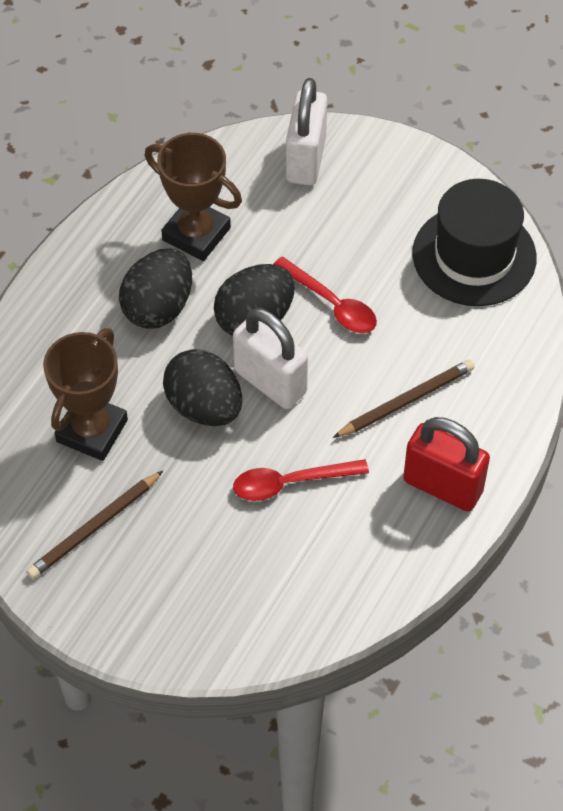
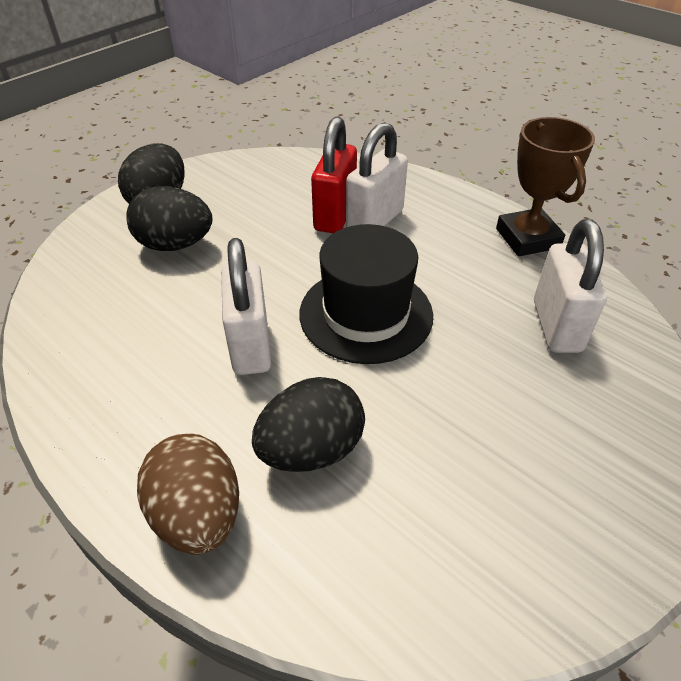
brown egg: none = 0 -> [137,434,239,555] = 1
brown pencil: [27,471,163,579] [333,360,475,438] = 2 -> none = 0
brown trophy: [43,328,128,461] [145,133,242,261] = 2 -> [496,117,595,256] = 1
red spoon: [233,459,369,501] [273,257,377,333] = 2 -> none = 0
white padlock: [233,308,308,409] [286,78,327,185] = 2 -> [221,238,271,375] [346,122,408,227] [534,219,607,353] = 3

